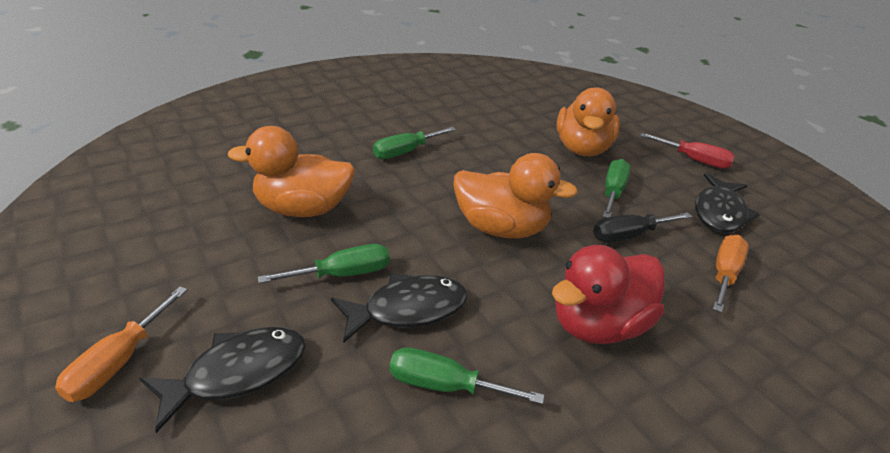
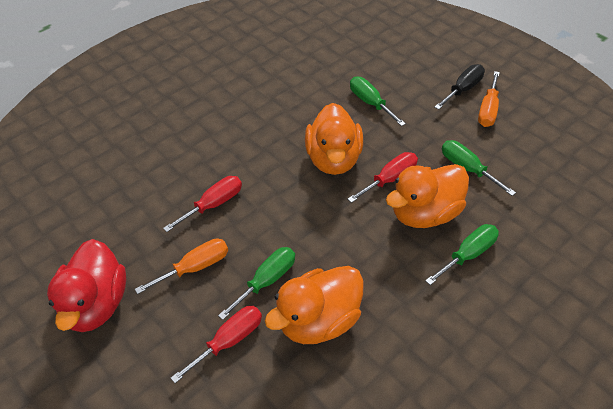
black fish: [139,327,305,433] [331,273,467,343] [695,173,760,233] = 3 -> none = 0
red screwdriver: [640,133,735,169] = 1 -> [163,176,242,232] [171,306,262,383] [348,152,418,203] = 3

